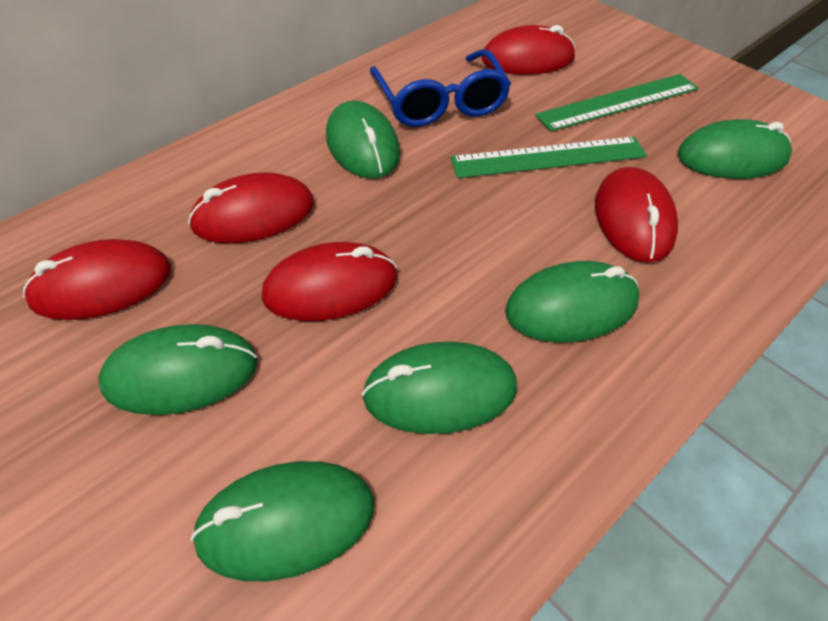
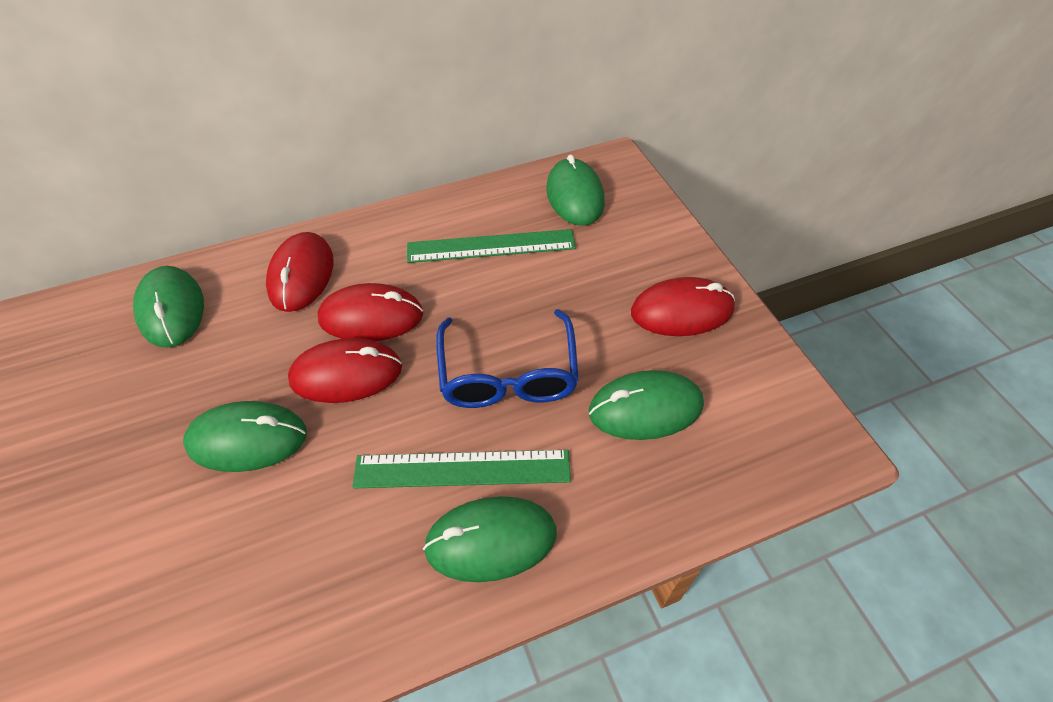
green mouse: [98,324,258,415] [191,461,374,581] [326,101,400,179] [362,342,517,434] [505,261,640,342] [677,119,792,179] = 6 -> [133,266,204,348] [183,401,307,472] [423,496,556,582] [546,154,605,226] [589,370,704,440] = 5
red mouse: [23,239,171,320] [188,172,314,243] [262,242,397,321] [482,25,576,75] [595,167,678,262] = 5 -> [266,232,333,312] [288,338,402,403] [317,283,423,341] [631,277,735,336] = 4

